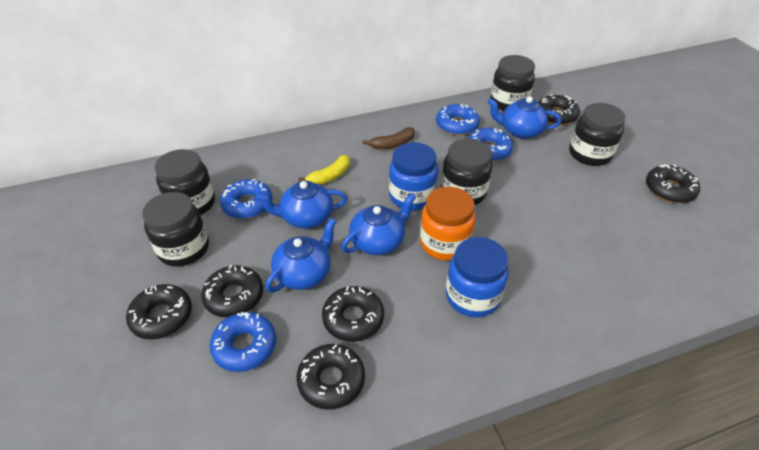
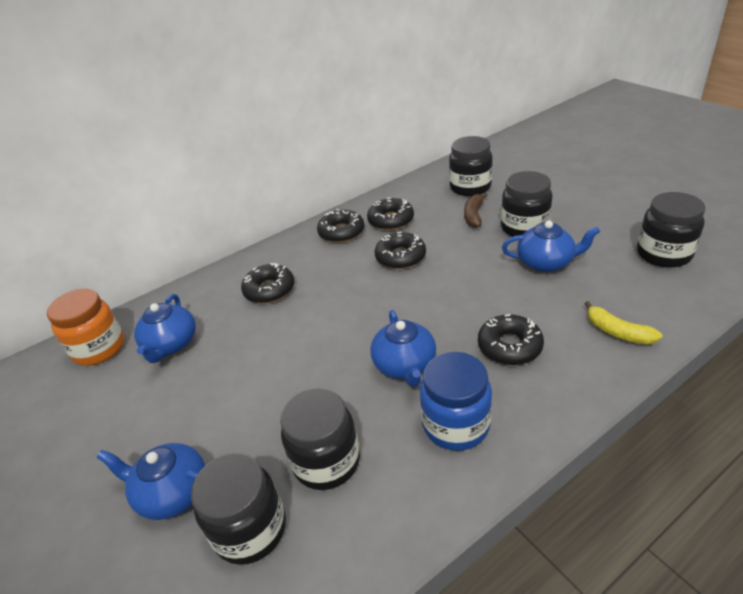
black donut: [126,284,192,339] [201,265,263,317] [296,344,365,410] [322,286,384,342] [538,94,580,125] [646,164,700,203] = 6 -> [241,263,294,304] [317,209,364,243] [367,197,414,230] [375,232,426,269] [478,314,544,365] = 5
blue donut: [210,312,276,372] [220,179,272,219] [436,104,480,135] [468,128,513,162] = 4 -> none = 0
blue jar: [389,142,438,210] [446,237,509,317] = 2 -> [420,352,492,451] = 1

